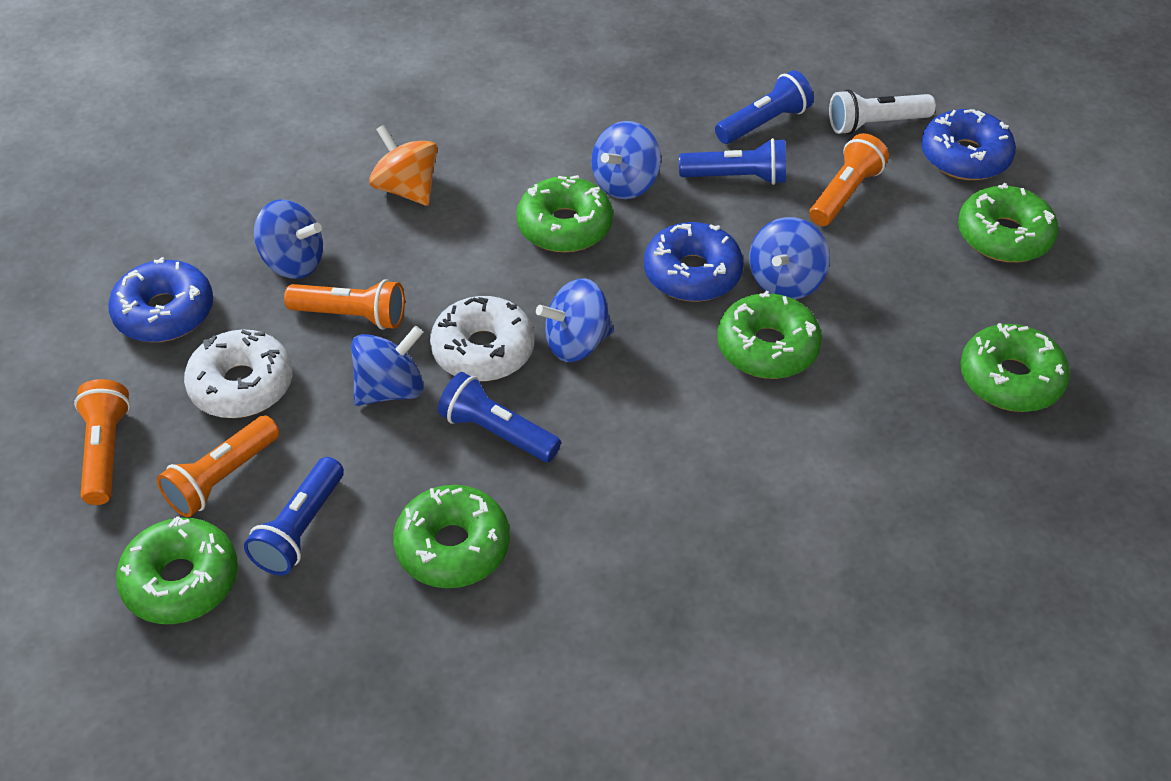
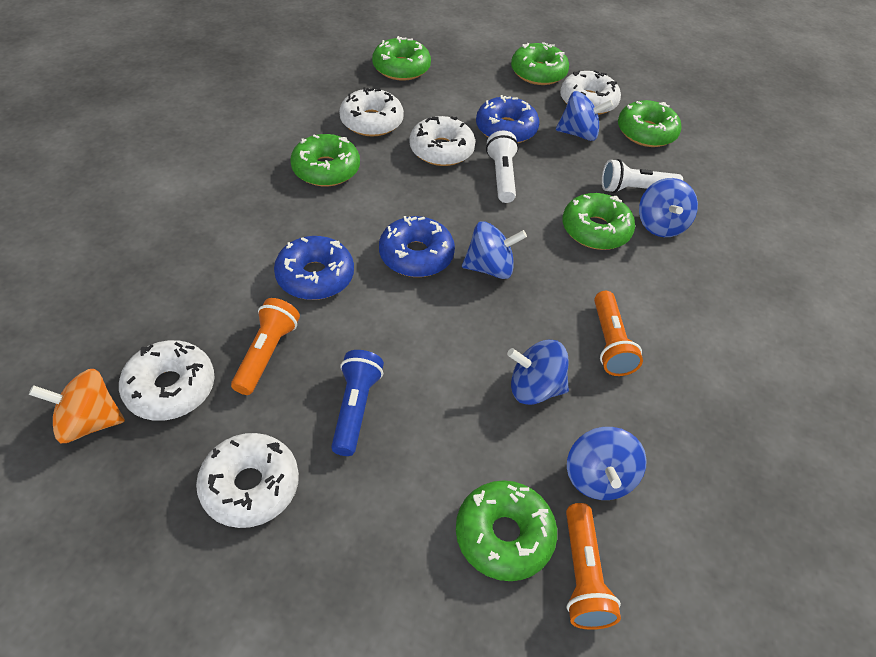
blue flashlight: [244,457,344,575] [438,372,561,462] [679,138,786,185] [715,70,814,144] = 4 -> [331,350,384,456] = 1
orange flashlight: [74,379,131,505] [157,415,280,517] [284,279,405,330] [809,133,889,226] = 4 -> [231,298,300,395] [566,503,621,630] [594,291,643,376] = 3
white donut: [184,329,293,418] [430,296,534,381] = 2 -> [119,340,215,421] [196,433,299,528] [339,87,404,137] [409,116,475,166] [560,70,621,115] = 5
white flashlight: [829,89,936,135] = 1 -> [486,131,519,203] [602,159,683,193] = 2

